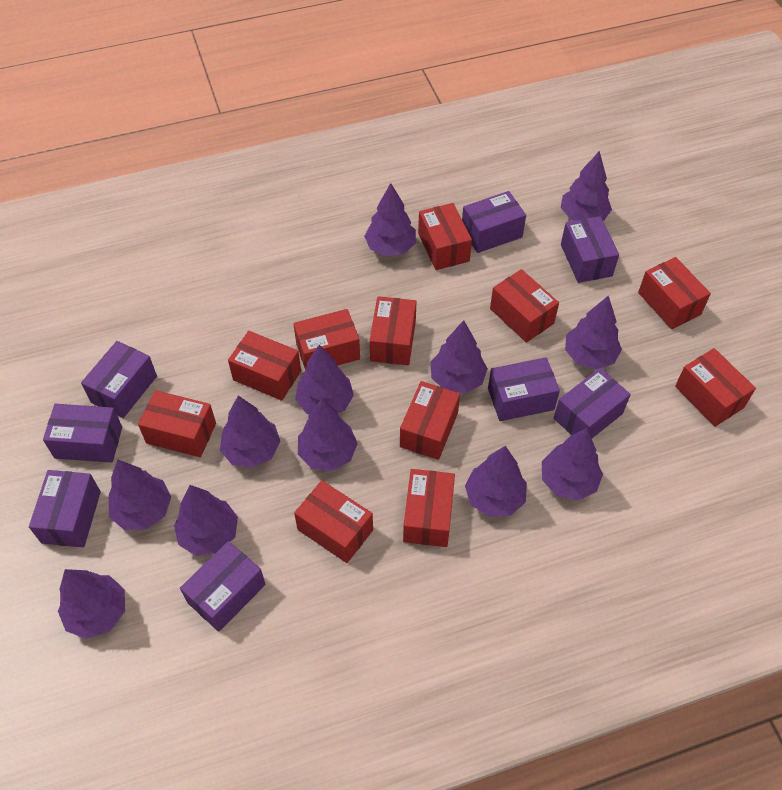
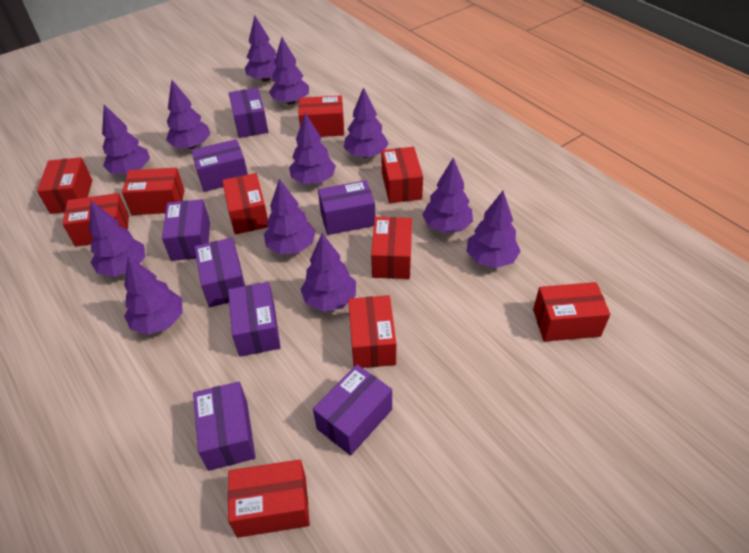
red box: [138,390,216,457] [228,331,301,401] [293,309,360,370] [294,480,373,563] [369,296,417,365] [400,381,460,460] [403,469,455,547] [418,203,472,270] [490,269,559,343] [638,257,711,329] [675,348,756,427] = 11 -> [37,157,92,214] [63,193,129,247] [122,168,185,215] [222,173,268,234] [228,459,310,538] [298,96,344,137] [348,295,396,368] [371,217,412,279] [381,147,423,203] [533,282,611,342] = 10

